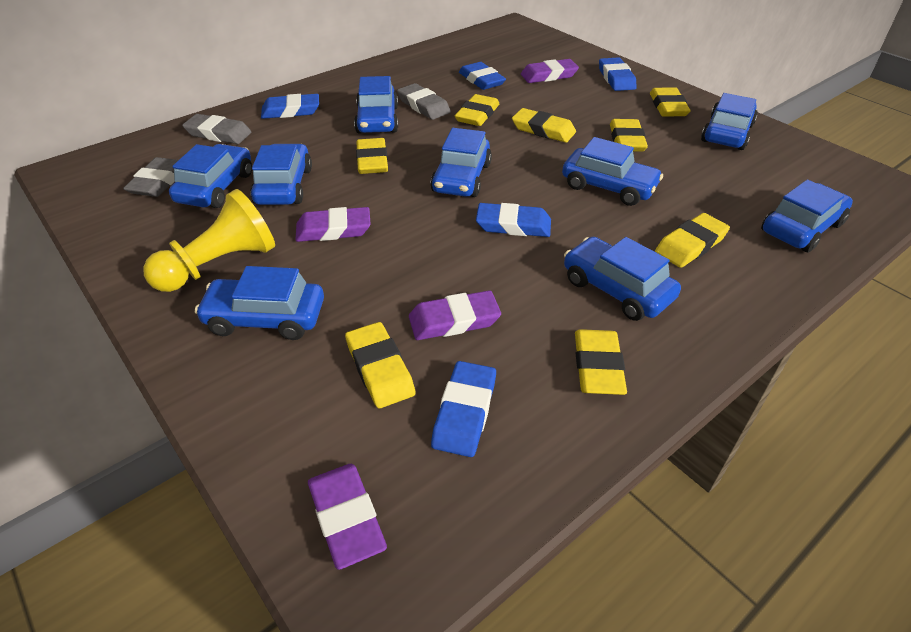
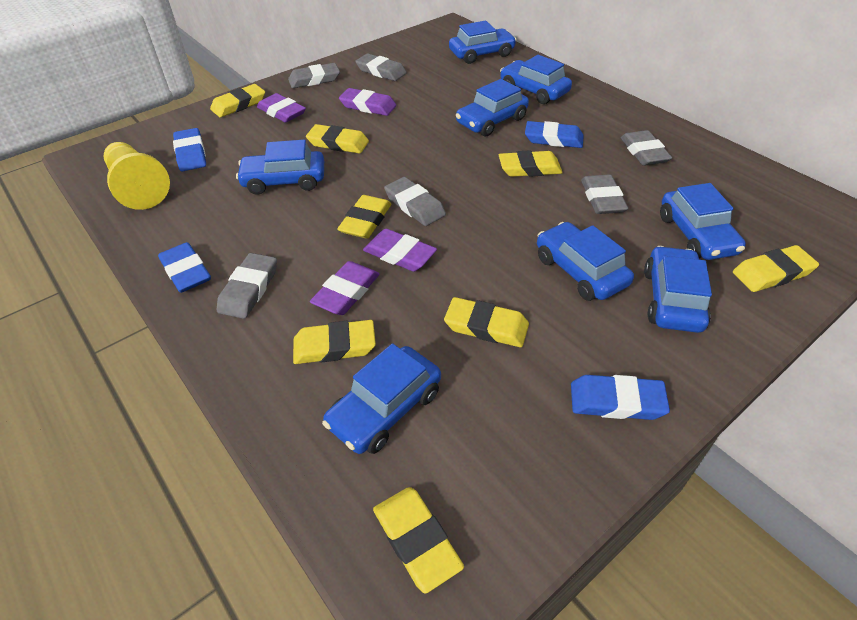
blue car: [169,144,252,208] [195,266,324,340] [250,144,312,205] [354,76,398,134] [430,128,492,197] [562,137,663,206] [564,237,681,321] [701,93,757,150] [761,180,853,252] = 9 -> [236,140,324,195] [322,343,441,454] [449,21,517,64] [456,79,529,136] [500,55,572,104] [537,222,634,301] [644,246,712,333] [660,183,746,260] = 8
blue eraser: [261,94,319,119] [431,361,496,457] [459,62,506,90] [476,203,551,237] [599,57,637,91] = 5 -> [158,242,211,293] [173,128,206,172] [525,121,584,148] [571,375,670,420] = 4
grey eraser: [123,157,178,197] [182,114,251,144] [397,83,451,120] = 3 -> [217,253,277,319] [288,63,340,88] [355,53,407,81] [384,177,446,226] [581,174,628,214] [621,130,672,166] = 6

